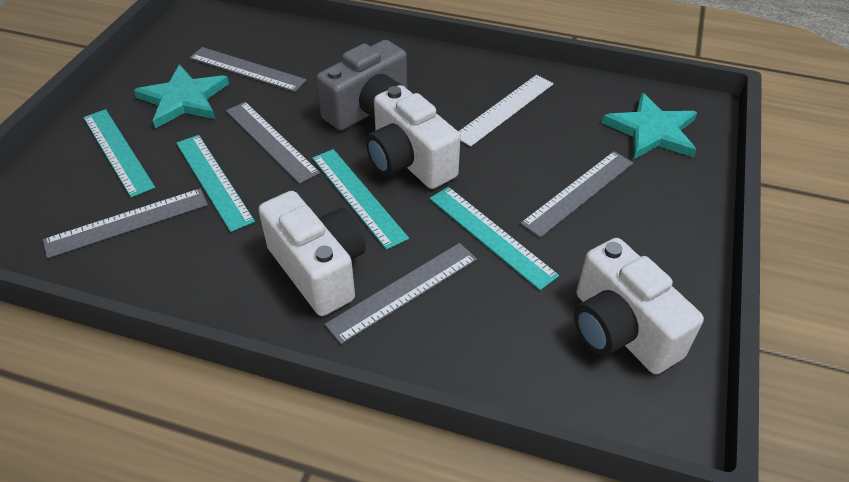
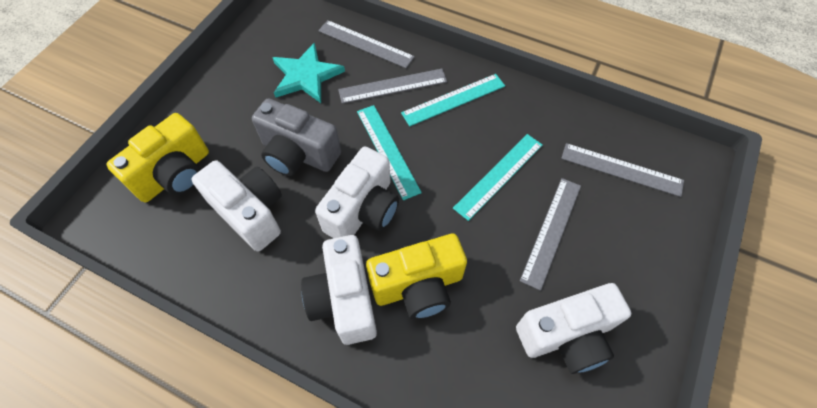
grey ruler: [43,188,208,258] [189,47,307,92] [226,102,320,184] [325,243,477,344] [520,151,633,238] = 5 -> [318,20,415,68] [338,69,447,104] [520,178,581,291] [561,143,684,197] = 4
turquoise ruler: [83,109,155,198] [176,135,255,232] [312,149,409,250] [430,187,559,290] = 4 -> [357,105,422,200] [401,74,505,126] [453,134,543,221] = 3
turquoise star: [134,64,229,129] [602,93,697,160] = 2 -> [272,42,345,103] = 1
white camera: [259,191,366,316] [366,85,461,189] [574,238,704,374] = 3 -> [192,160,282,252] [301,235,377,345] [315,147,399,238] [516,283,631,374] = 4
white ruler: [458,75,554,147] = 1 -> none = 0
yellow camera: none = 0 -> [106,113,209,203] [366,234,467,319] = 2

